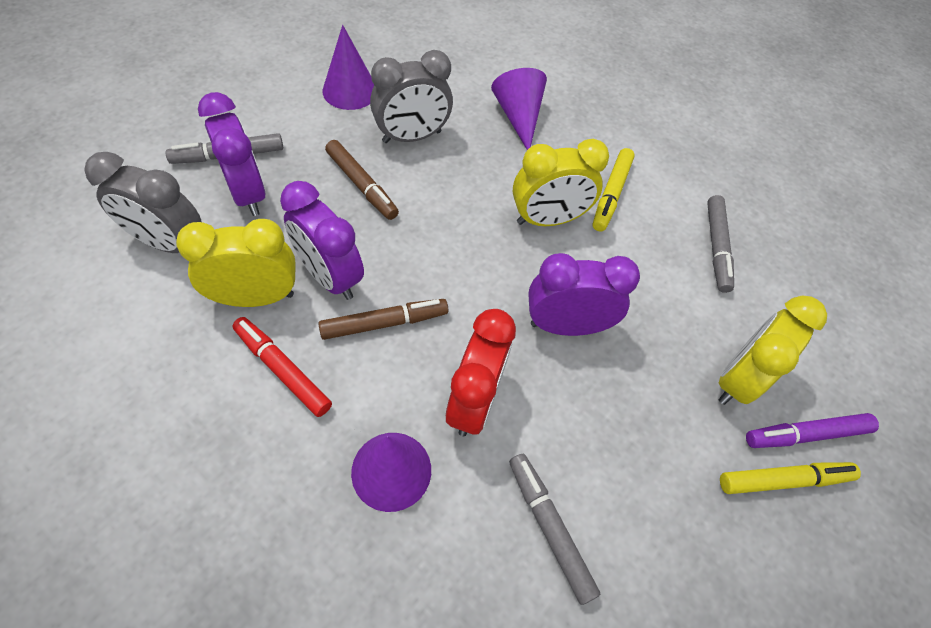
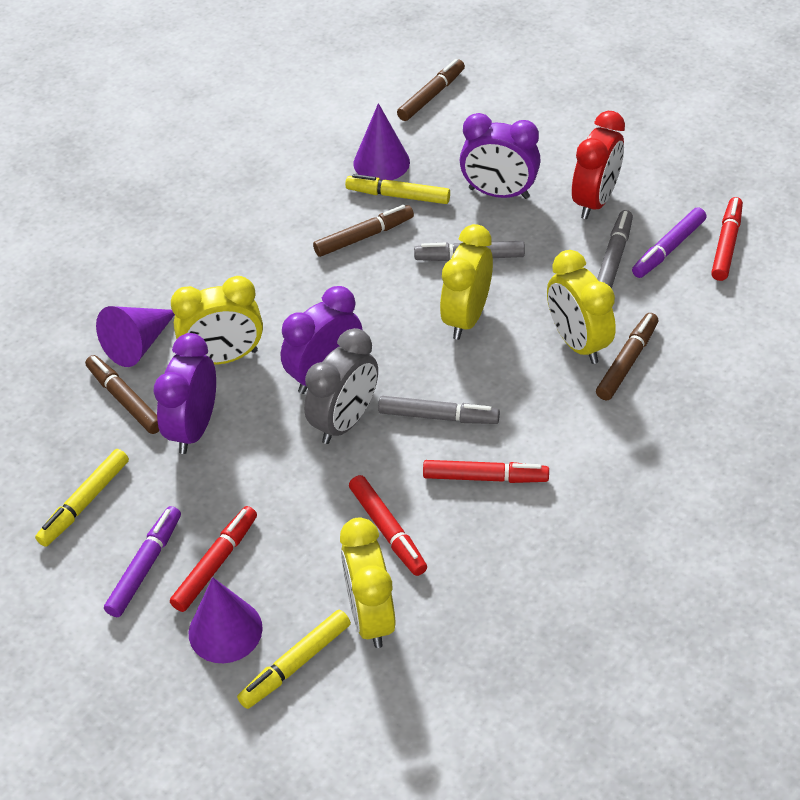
brown marker: [318,299,448,340] [325,140,399,220] = 2 -> [85,355,160,434] [313,205,414,257] [397,59,465,121] [596,313,658,400] = 4
grey clock: [84,152,202,253] [370,50,453,143] = 2 -> [304,328,378,444] = 1
purple marker: [746,413,879,448] = 1 -> [104,506,181,617] [632,207,707,278] = 2
red marker: [233,317,332,417] = 1 -> [170,506,257,612] [349,475,427,576] [423,460,549,483] [711,197,743,281] = 4
yellow clock: [176,219,295,307] [513,139,609,226] [719,296,827,405] = 3 -> [171,276,263,365] [340,517,396,648] [440,224,493,340] [547,250,616,364] = 4
yellow marker: [593,148,635,231] [720,462,861,494] = 2 -> [35,449,129,547] [237,610,351,709] [345,174,450,204] = 3

